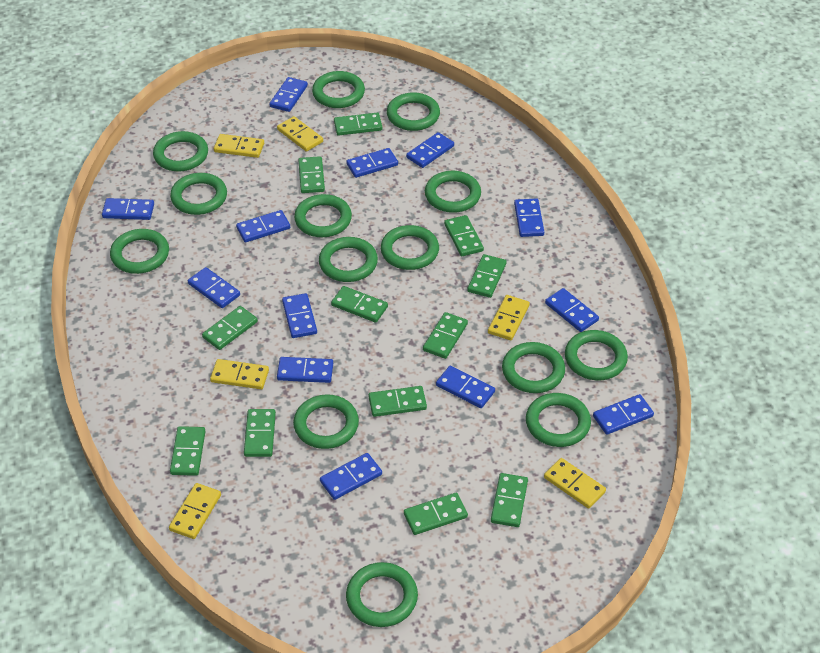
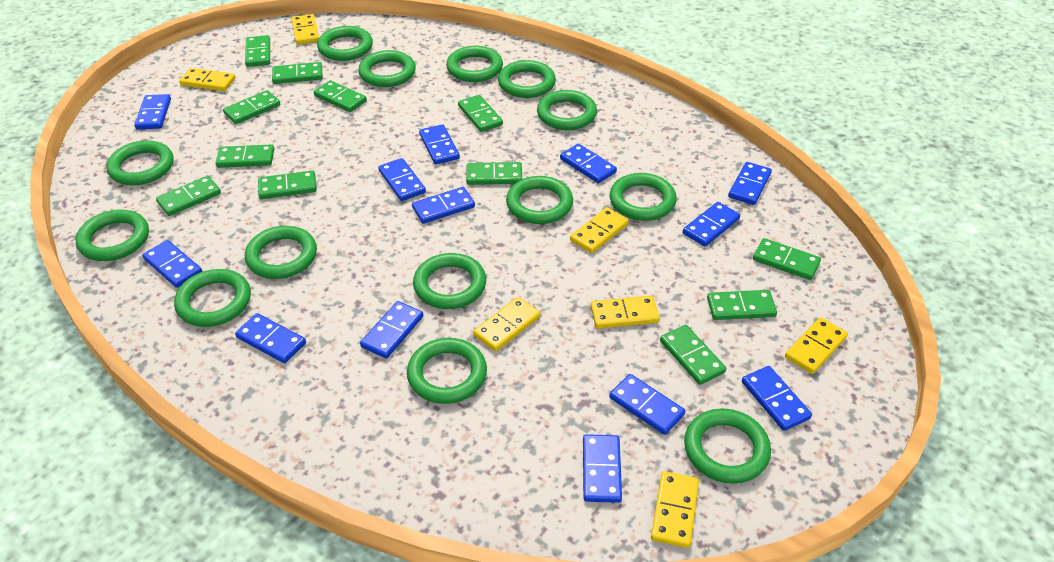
yellow domino: [169,483,221,539] [210,359,269,389] [214,134,264,158] [277,116,323,152] [488,295,530,340] [544,458,606,509] = 6 -> [179,68,235,91] [291,14,319,44] [473,297,540,351] [570,207,629,253] [591,295,660,329] [651,471,699,548] [785,317,848,374] = 7

